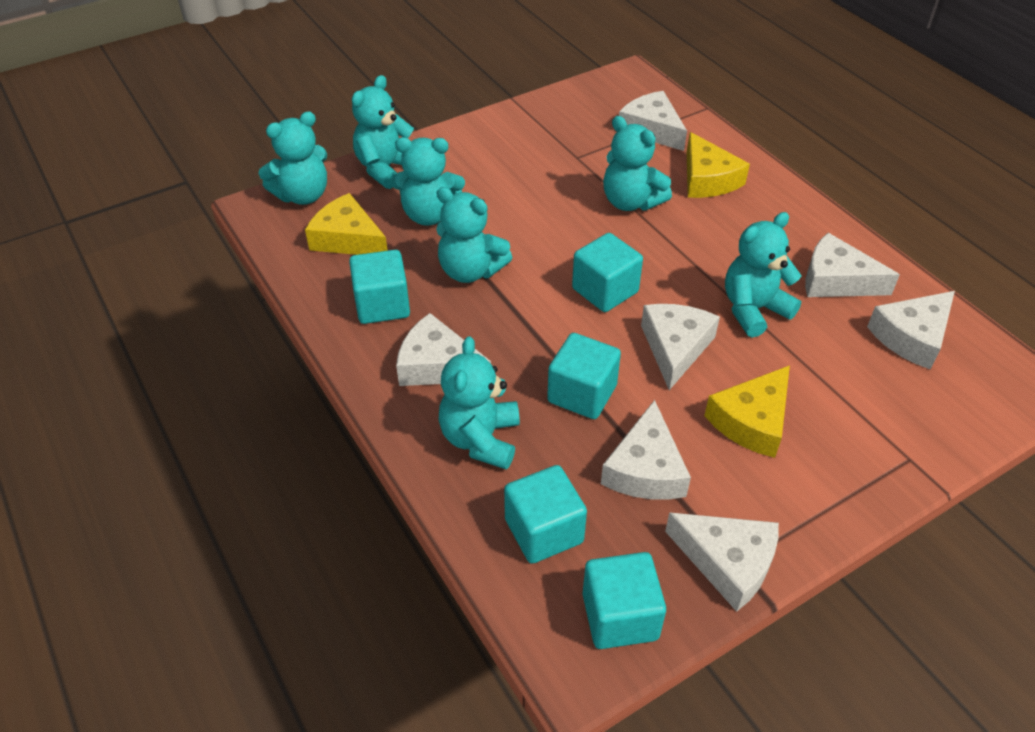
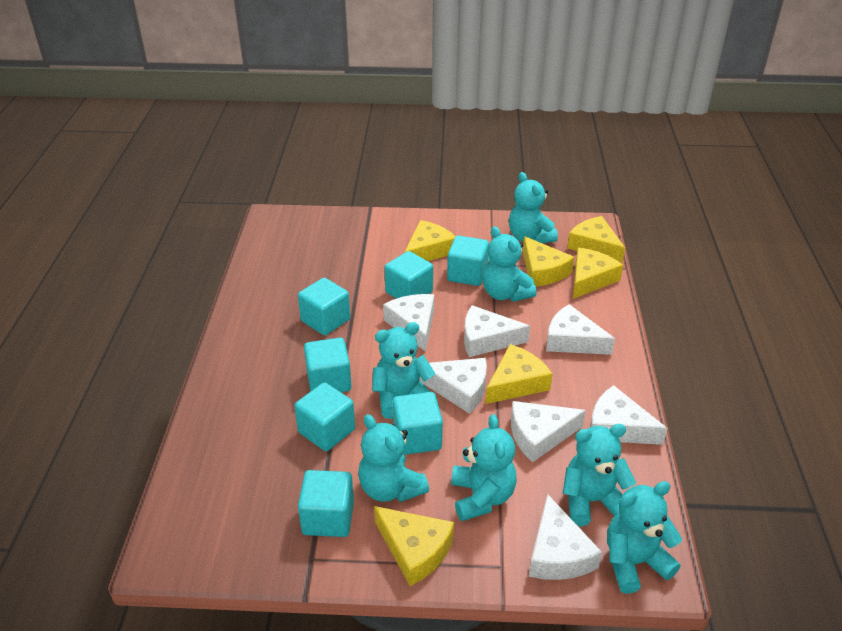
turquoise cube: [349,250,410,324] [504,465,587,564] [547,333,621,419] [572,233,643,312] [582,552,666,649] = 5 -> [294,382,355,451] [298,278,350,335] [298,470,354,537] [304,338,352,392] [385,251,433,299] [393,392,443,455] [447,235,489,286] = 7
yellow cheese: [305,193,388,255] [687,132,750,198] [704,365,790,458] = 3 -> [374,506,454,586] [405,220,456,261] [485,344,552,404] [523,236,574,286] [567,216,625,263] [573,248,623,299] = 6

